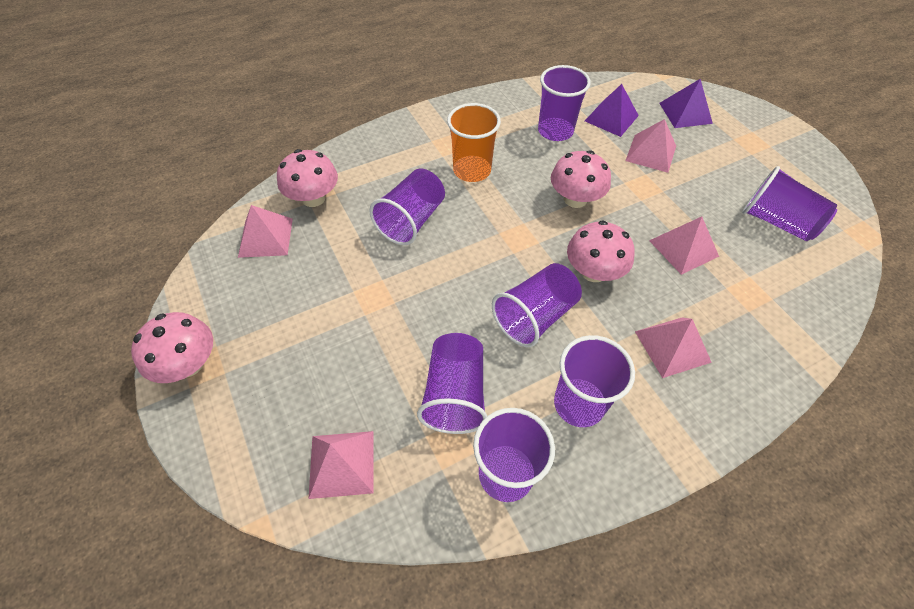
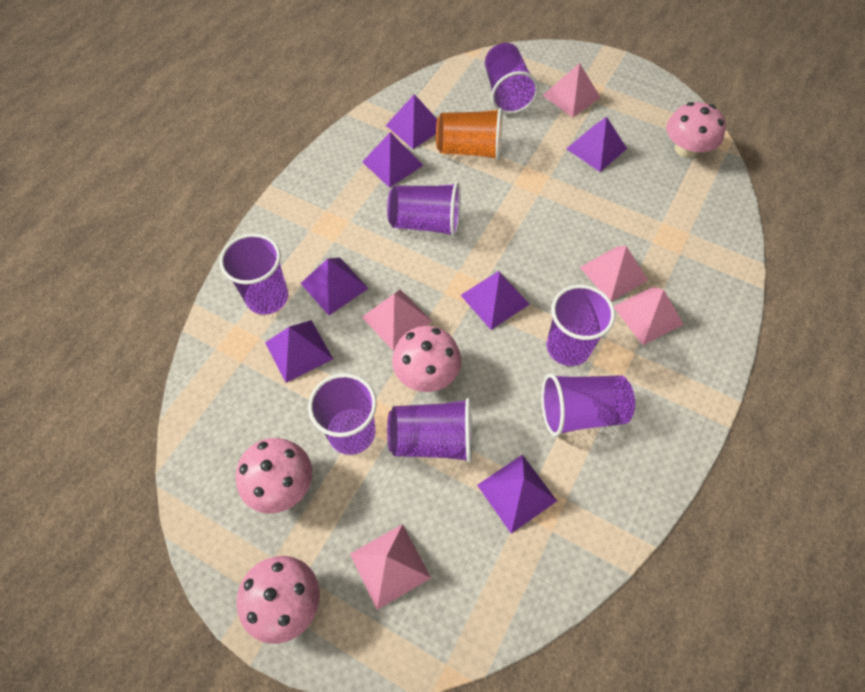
purple pyramid: [585,84,639,137] [659,79,713,128] = 2 -> [265,320,333,383] [300,257,369,315] [362,132,424,188] [386,94,437,149] [461,271,530,330] [477,455,557,534] [566,117,627,172] = 7

